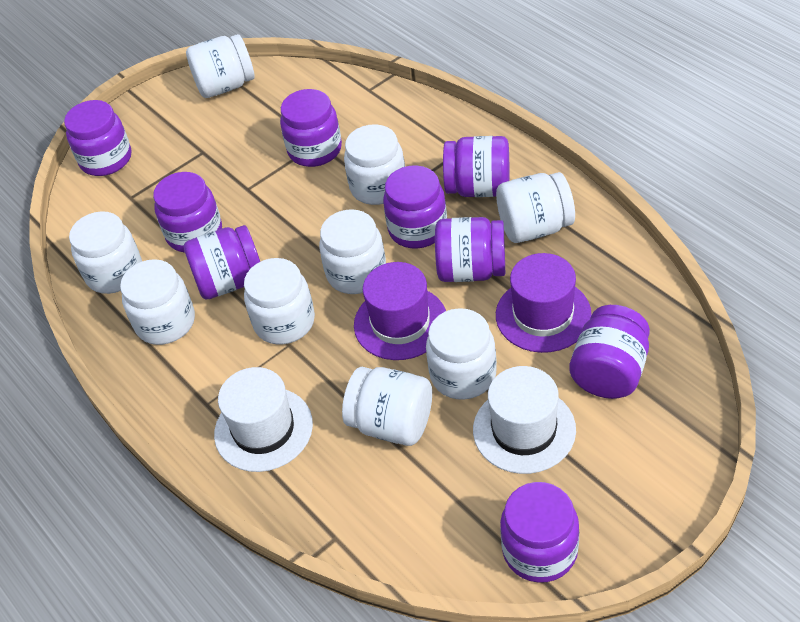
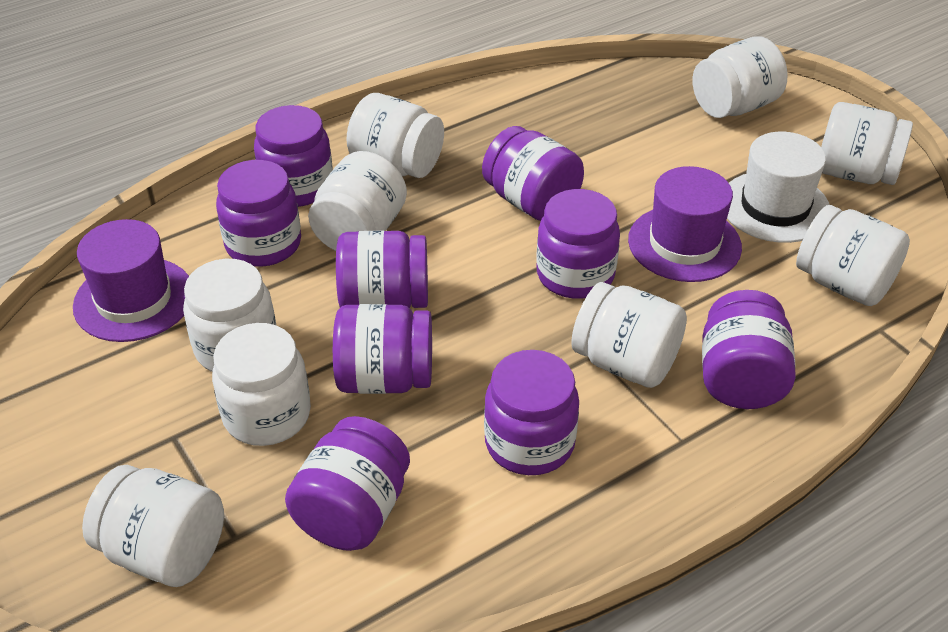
white hat: [214,367,313,472] [473,366,576,474] = 2 -> [727,132,830,243] = 1

